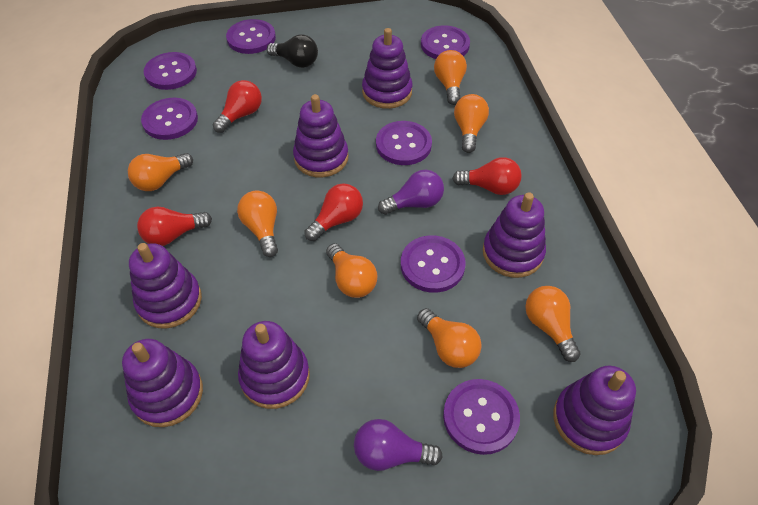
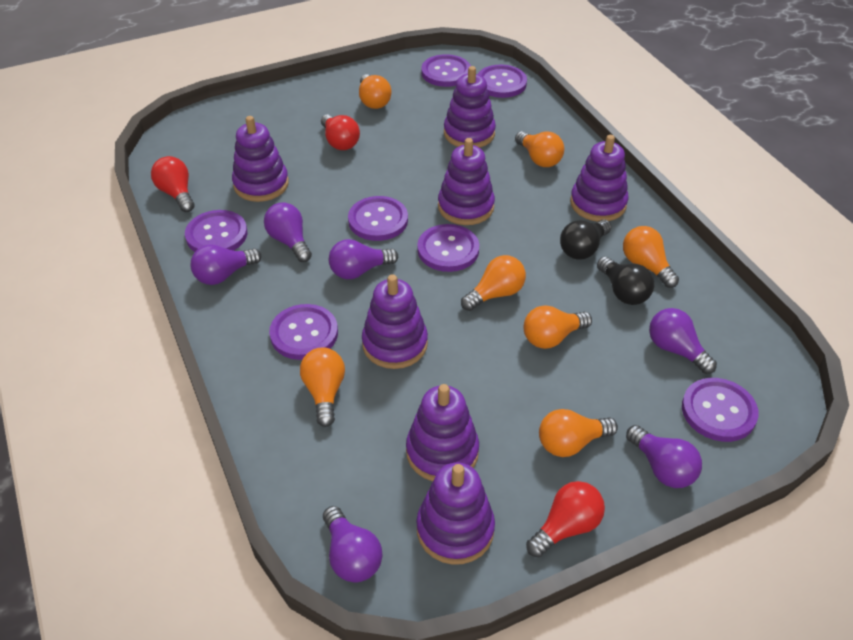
black light bulb: [267,34,318,68] = 1 -> [560,219,612,259] [597,256,655,305] = 2
purple light bulb: [354,419,443,471] [378,170,444,215] = 2 -> [191,245,261,285] [264,202,312,262] [323,506,383,583] [329,239,398,279] [626,425,702,488] [649,308,717,374] = 6
red light bulb: [137,207,212,246] [213,80,262,133] [304,183,363,241] [452,157,522,195] = 4 -> [151,156,195,212] [321,115,360,150] [526,481,605,557] = 3

